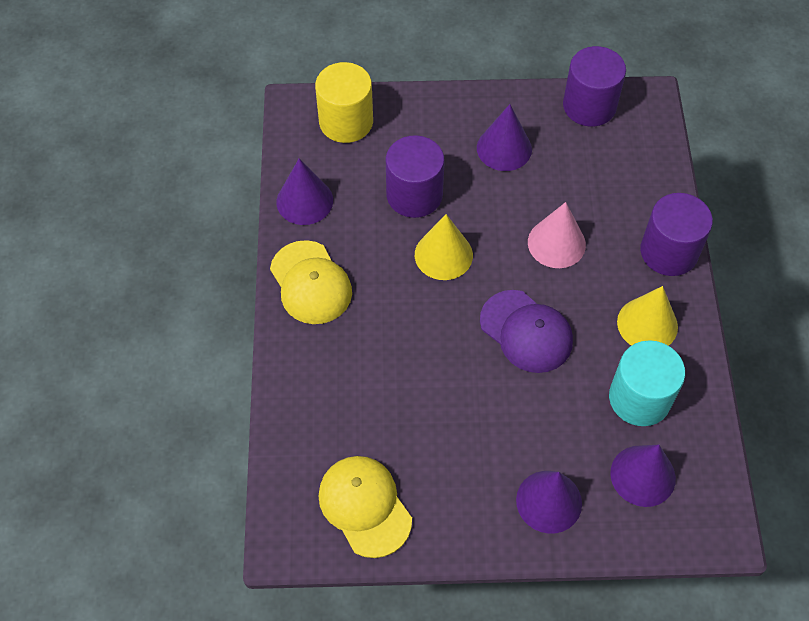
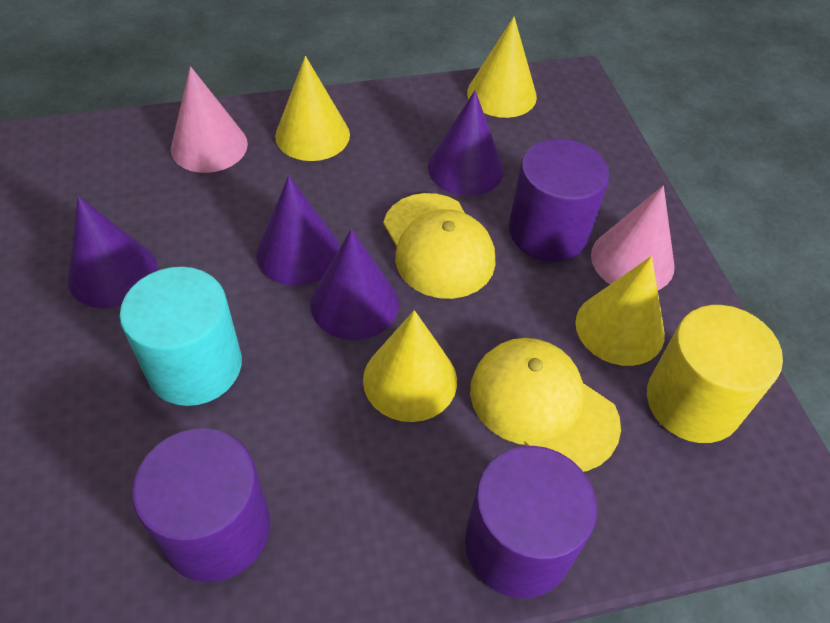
pink cone: [528,202,586,268] = 1 -> [171,66,248,173] [591,186,674,290] = 2
purple cap: [480,290,573,373] = 1 -> none = 0
yellow cone: [415,214,473,280] [617,286,678,346] = 2 -> [275,56,350,161] [363,310,457,422] [467,17,537,118] [575,256,665,366] = 4

